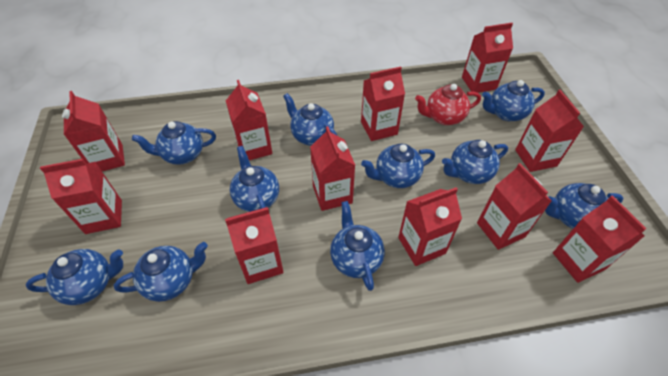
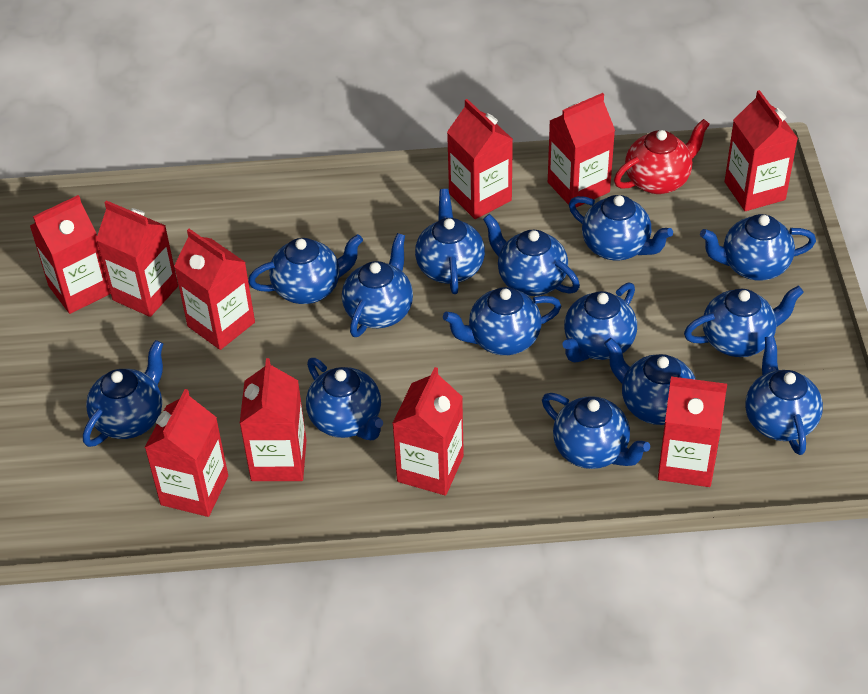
blue teapot: [25,249,123,305] [114,242,208,302] [132,121,216,165] [230,146,279,212] [283,93,338,146] [330,201,385,291] [361,143,435,188] [442,140,508,184] [482,80,545,121] [545,183,623,229] = 10 -> [83,340,163,447] [248,234,363,304] [306,358,383,440] [342,233,413,337] [415,189,485,294] [443,287,561,355] [483,214,580,296] [542,393,650,469] [563,283,637,362] [569,195,673,261] [604,338,696,425] [684,286,804,357] [700,214,816,280] [745,336,823,455] = 14
red carton: [40,159,122,234] [62,91,125,171] [225,207,284,284] [226,80,273,160] [310,126,355,211] [361,66,405,141] [398,187,462,266] [462,23,513,93] [477,163,551,250] [515,90,584,172] [553,195,646,283] = 11 -> [30,195,111,314] [96,200,178,317] [145,389,228,517] [174,229,255,350] [240,358,306,481] [392,367,464,496] [447,99,513,219] [548,93,615,207] [658,376,727,487] [725,90,798,211] = 10

